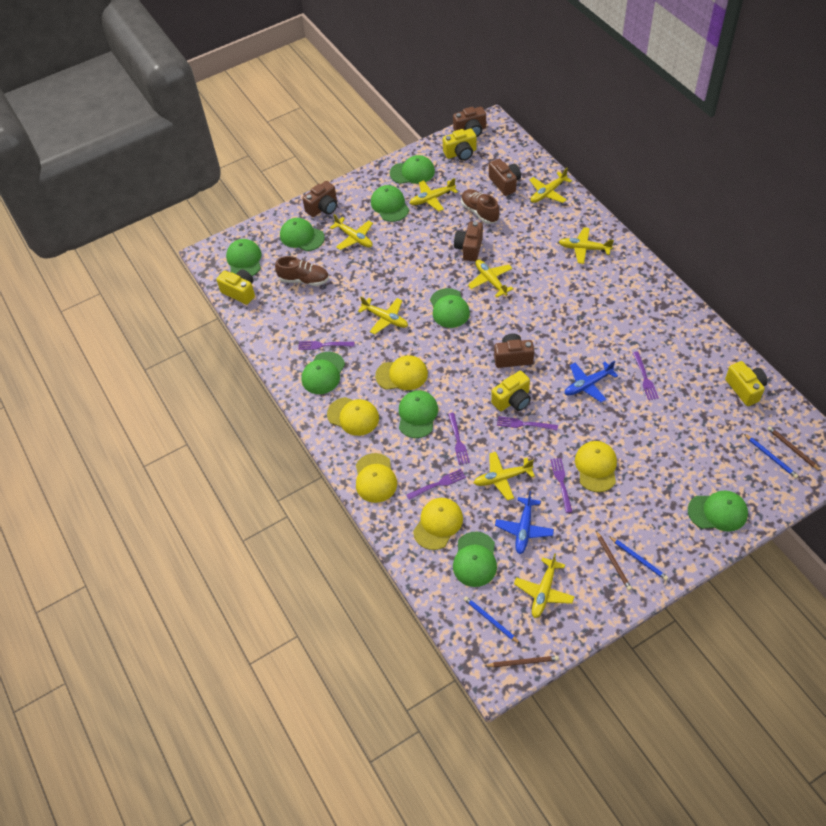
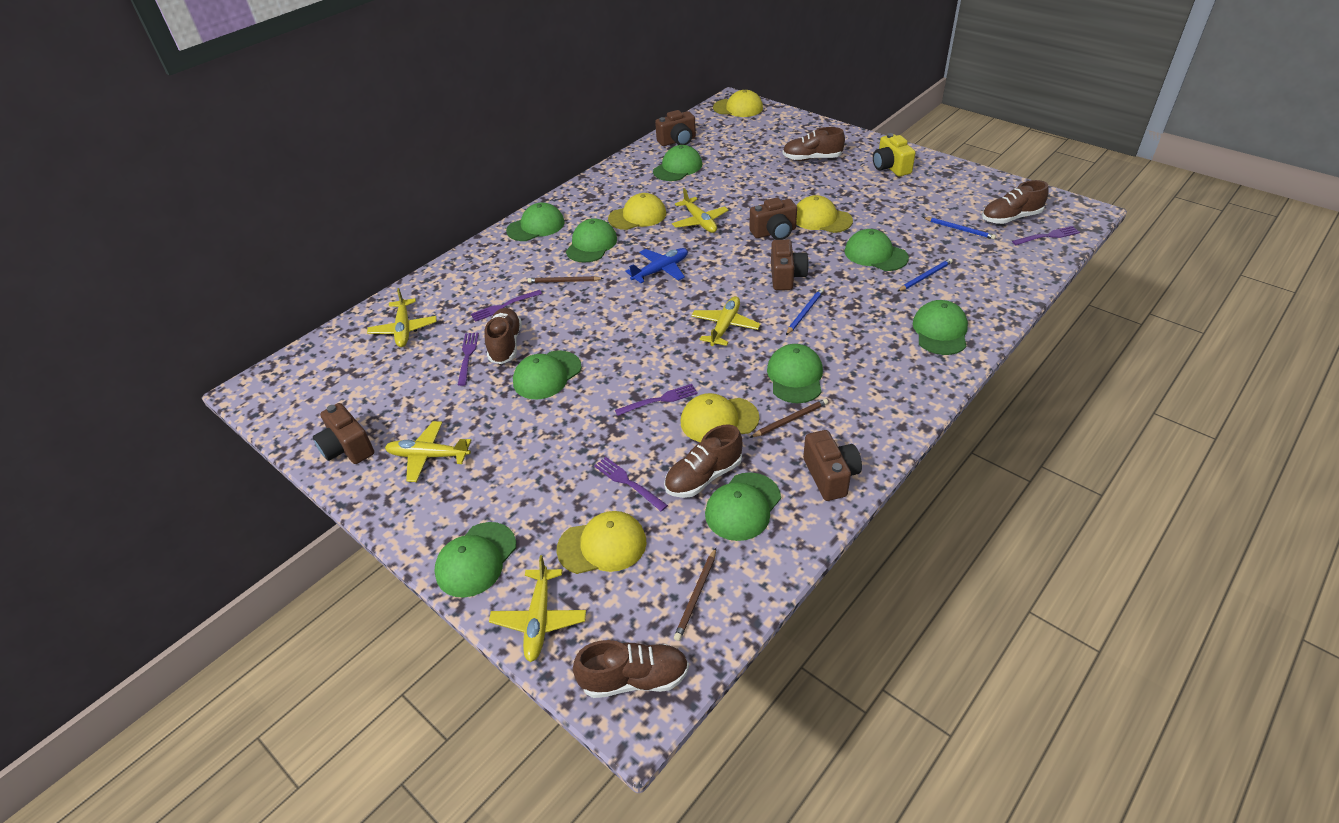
blue plane: [495,491,554,554] [565,361,618,402] = 2 -> [625,248,688,283] = 1
brown shoe: [275,256,329,286] [461,189,500,224] = 2 -> [485,308,522,364] [573,640,689,698] [664,424,743,498] [783,127,845,161] [982,180,1049,224] = 5
purple fork: [298,341,355,350] [406,469,466,500] [448,413,470,465] [497,416,558,430] [550,458,573,513] [633,352,659,400] = 6 -> [458,332,479,386] [471,290,542,322] [594,457,668,511] [615,384,698,416] [1012,226,1080,245] = 5
yellow camera: [216,270,255,305] [443,129,477,161] [491,371,531,411] [725,361,767,406] = 4 -> [873,133,916,176] = 1
yellow plane: [330,214,373,250] [358,297,408,334] [410,178,458,211] [468,259,514,297] [474,452,535,501] [514,553,575,618] [529,168,572,203] [559,227,614,264] = 8 -> [367,288,437,347] [385,421,471,482] [489,555,586,662] [672,188,728,233] [691,296,761,346] = 5

